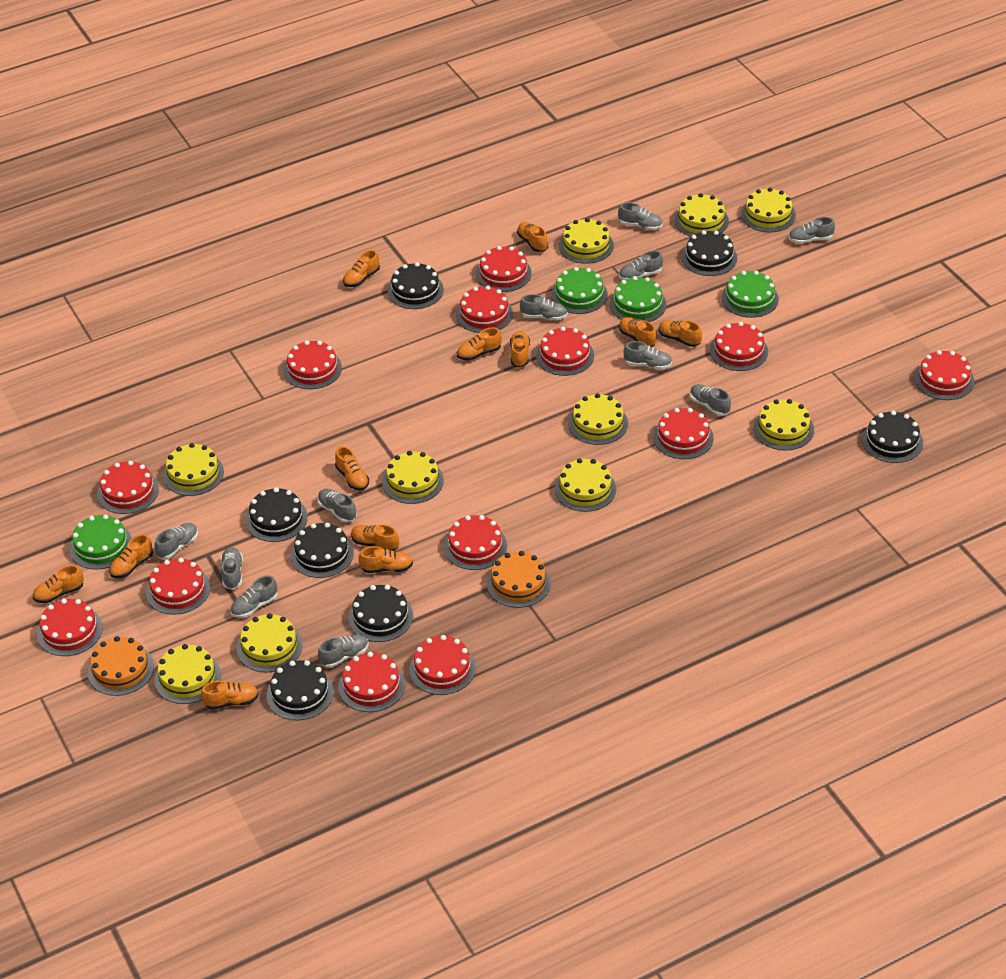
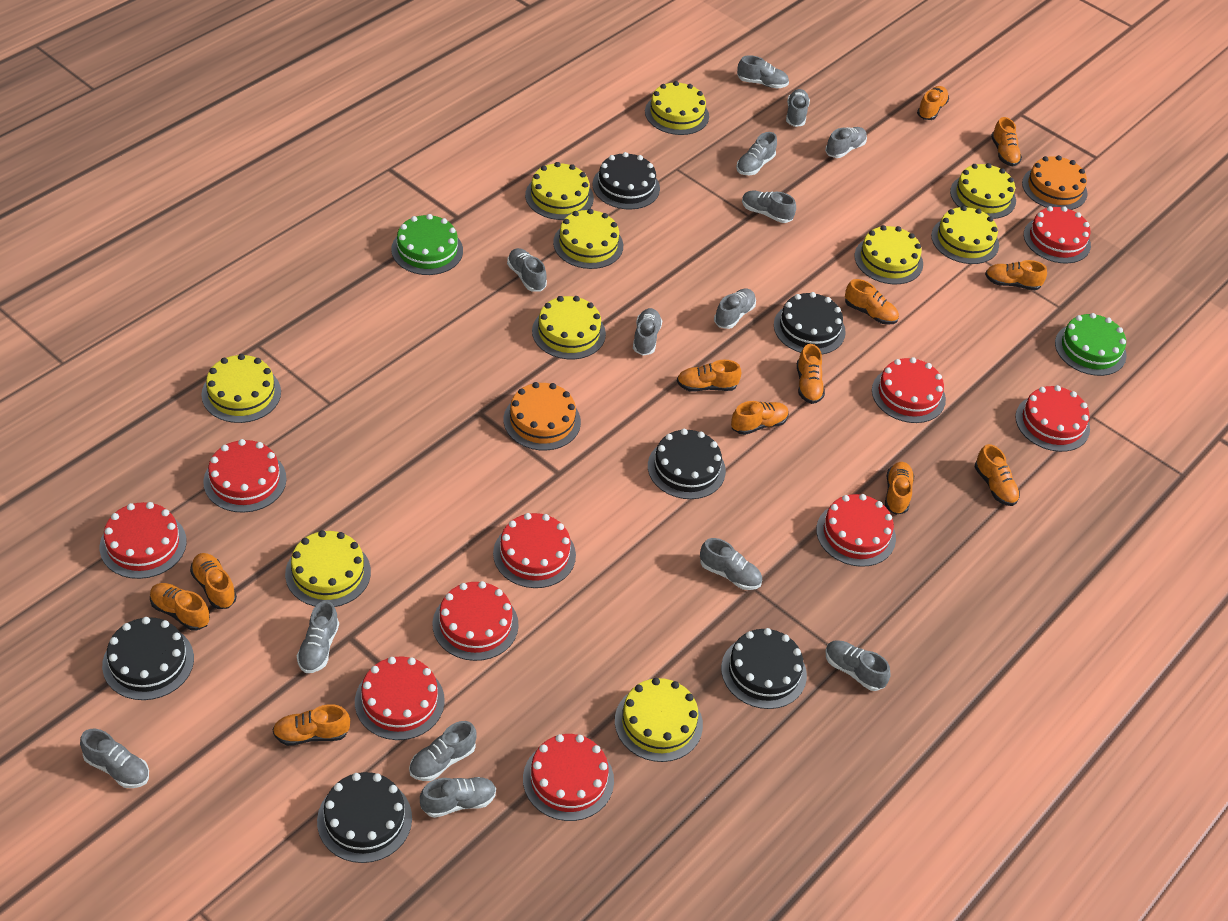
black cake: [245,487,308,542] [267,660,334,720] [291,523,354,578] [348,585,413,642] [388,262,444,309] [681,230,737,276] [862,411,923,463] = 7 -> [102,617,194,700] [317,772,412,863] [592,152,660,210] [648,429,726,499] [721,628,807,709] [774,292,846,355] = 6
green cake: [70,514,132,570] [551,267,608,314] [610,276,666,322] [722,271,779,318] = 4 -> [391,214,463,275] [1055,313,1127,376] = 2
grey shoe: [154,523,198,559] [221,547,243,590] [231,575,277,618] [317,489,357,523] [318,634,369,668] [520,294,568,320] [618,202,663,230] [619,250,663,280] [624,341,672,369] [690,384,731,416] [789,217,835,244] = 11 -> [80,729,149,788] [297,601,339,673] [409,721,476,781] [420,777,496,818] [507,248,547,292] [633,308,662,356] [700,538,762,590] [714,289,756,329] [736,132,777,175] [737,55,789,89] [742,191,796,223] [786,89,810,127] [825,127,867,158] [825,640,891,691] = 14
red cake: [37,599,103,656] [97,461,159,514] [146,558,210,614] [284,340,342,389] [338,652,405,712] [409,635,476,695] [444,515,507,570] [456,286,513,333] [476,246,532,292] [536,327,594,376] [653,408,714,459] [710,322,768,371] [914,350,974,400] = 13 -> [100,502,187,579] [203,439,287,513] [355,657,445,740] [432,581,519,661] [493,513,576,588] [523,734,614,821] [816,494,896,567] [872,357,946,423] [1015,385,1090,452] [1024,206,1091,263] = 10

